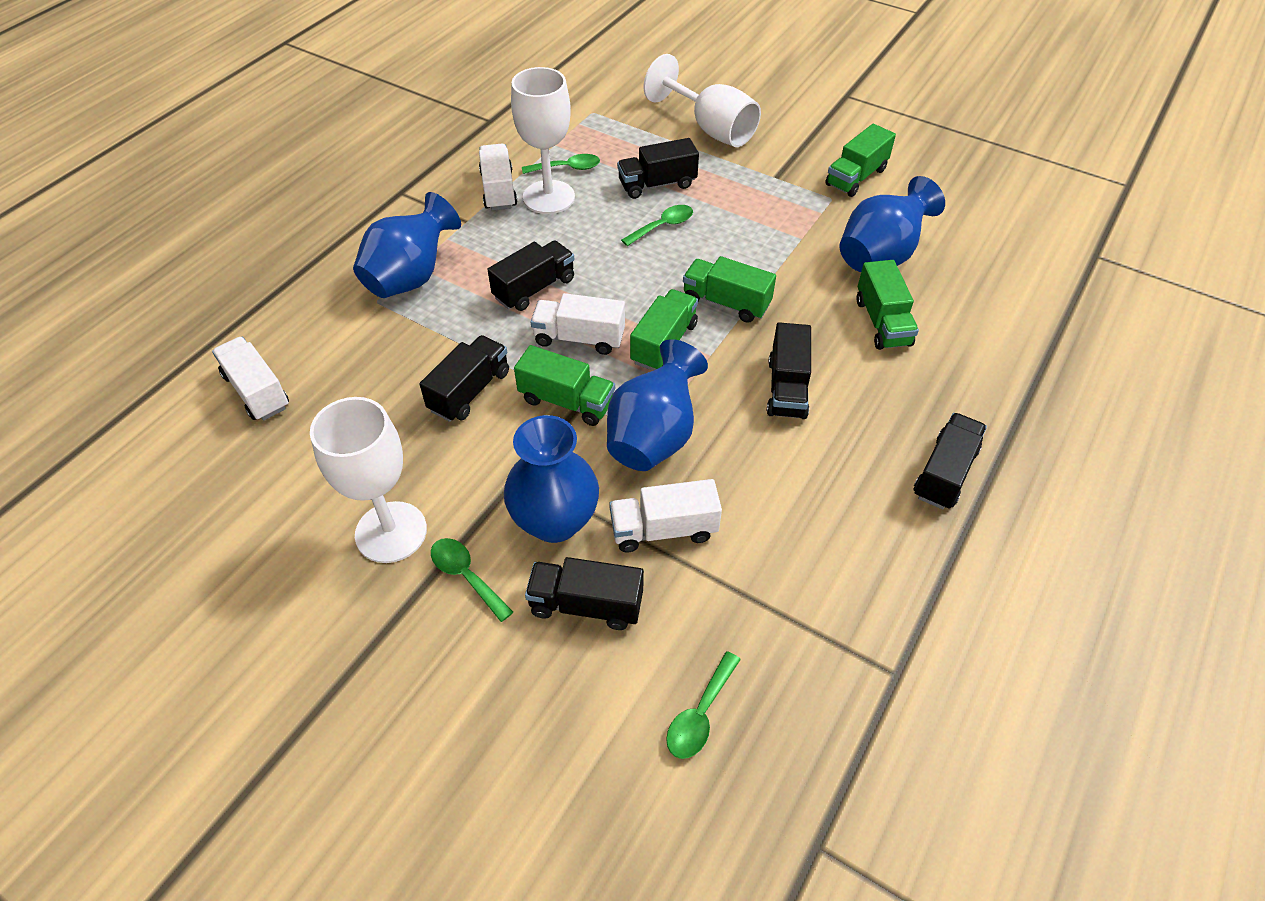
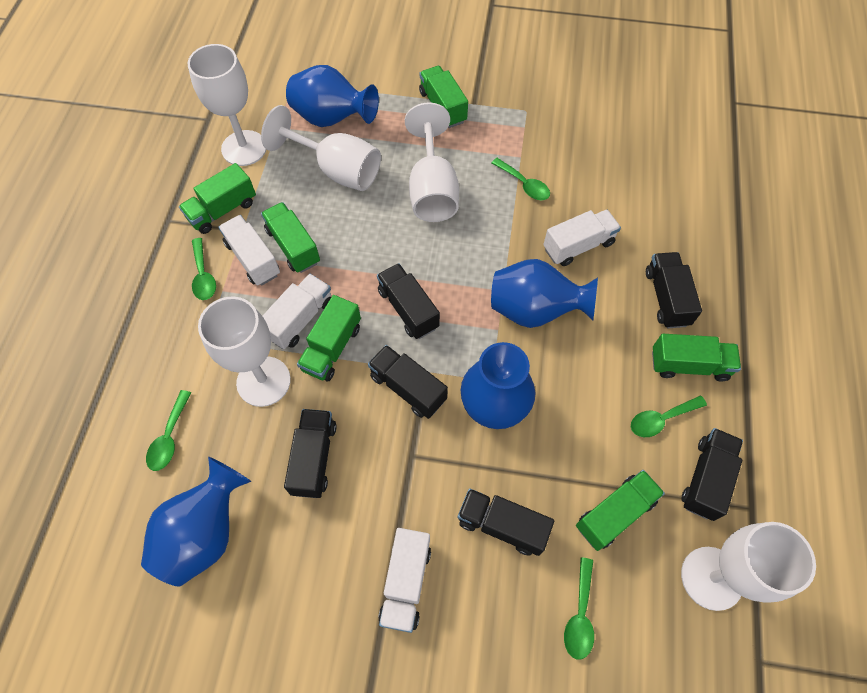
green spoon: [431,538,513,622] [522,154,600,174] [621,205,693,246] [666,651,741,759] = 4 -> [146,390,191,471] [192,238,216,300] [491,158,550,200] [564,557,594,659] [631,396,707,437] = 5
green truck: [514,345,615,426] [630,289,698,371] [683,256,776,323] [825,124,896,197] [856,260,919,350] = 5 -> [179,163,256,234] [261,202,320,273] [297,295,361,381] [419,66,468,128] [576,470,665,551] [652,334,741,381] = 6
white goblet: [310,397,427,563] [511,67,575,214] [644,54,761,147] = 3 -> [188,44,267,166] [198,297,291,407] [261,105,381,191] [405,102,459,222] [681,522,816,611] = 5

